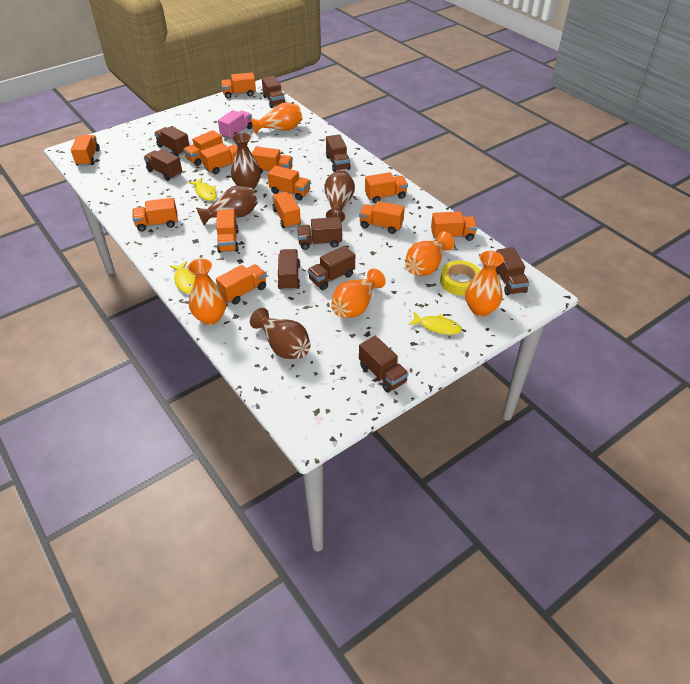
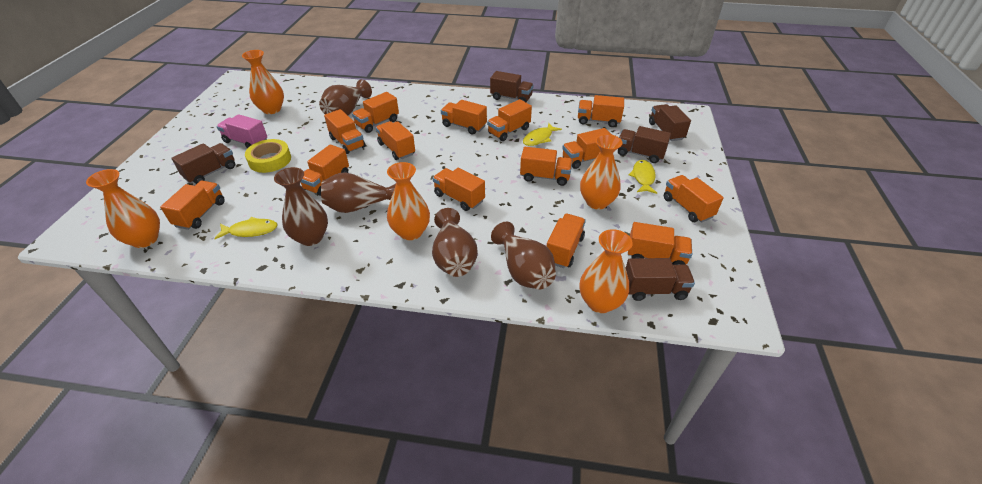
brown truck: [144,149,182,181] [154,126,189,156] [262,76,285,108] [278,249,300,291] [297,217,342,250] [308,245,355,290] [326,134,351,172] [359,336,408,393] [496,247,529,295] = 9 -> [172,143,235,184] [490,71,534,103] [618,126,671,163] [626,258,695,301] [649,104,691,141] = 5
brown vase: [196,185,258,226] [231,133,261,190] [250,308,311,359] [324,170,355,222] = 4 -> [274,167,328,246] [319,79,372,115] [321,172,396,213] [432,208,478,277] [491,222,556,289] = 5
orange truck: [71,135,100,166] [133,198,178,232] [183,130,223,166] [200,143,238,174] [216,209,239,253] [216,264,266,305] [221,72,256,99] [252,147,293,174] [268,165,311,201] [272,192,301,228] [359,201,405,234] [365,172,408,203] [431,211,478,241] = 13 -> [160,181,225,230] [301,144,349,196] [324,109,366,154] [352,92,399,133] [376,121,415,160] [433,168,485,211] [441,100,487,135] [487,99,532,141] [520,147,572,186] [547,214,586,268] [562,128,612,169] [578,95,624,127] [628,222,692,265] [664,175,724,223] = 14

